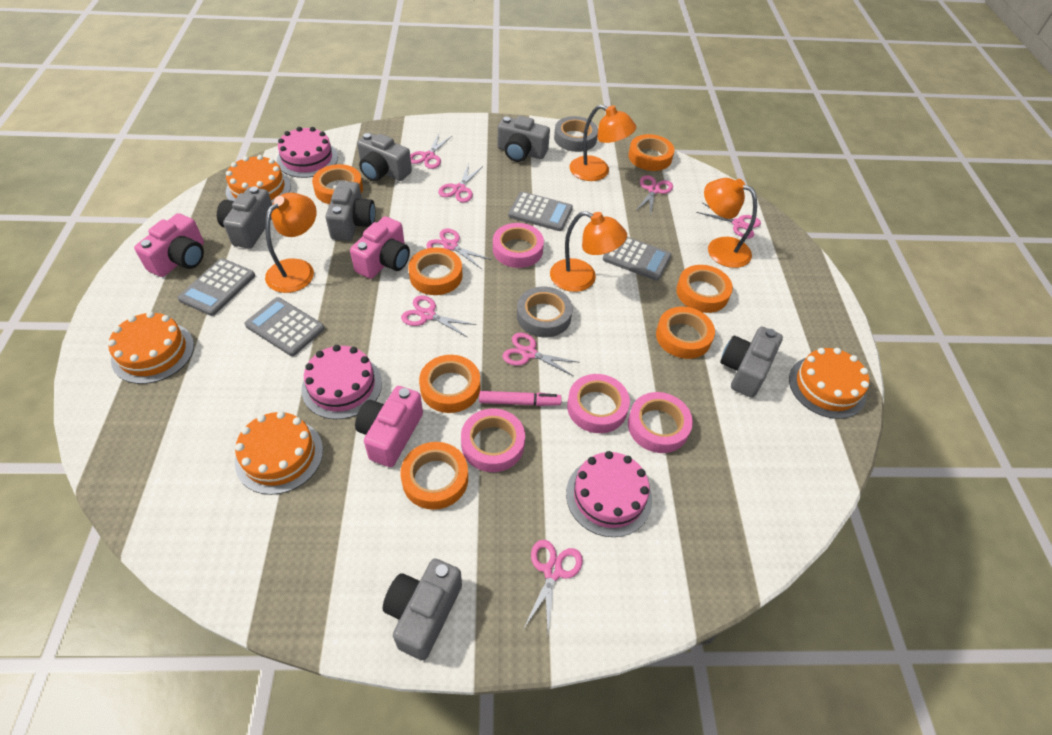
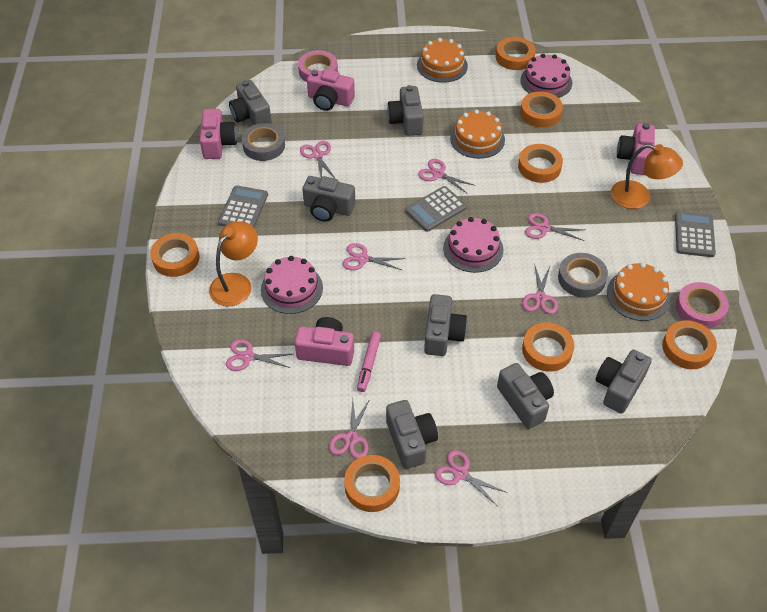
grey calculator: [178,258,255,316] [244,297,325,356] [508,192,573,231] [603,237,672,281] = 4 -> [218,185,268,227] [405,186,467,232] [675,211,716,257] = 3
grey camera: [217,186,272,249] [325,181,375,241] [357,133,412,181] [382,558,462,660] [497,116,550,162] [720,327,783,398] = 6 -> [229,80,272,125] [303,176,355,222] [386,400,438,469] [387,85,424,136] [424,294,467,356] [497,363,554,429] [596,350,652,414] = 7
orange cake: [108,311,194,384] [226,155,291,204] [235,411,323,495] [789,348,869,419] = 4 -> [417,38,468,83] [450,110,505,159] [607,262,670,321] = 3
orange lamp: [265,193,317,293] [550,211,627,292] [569,104,636,181] [704,178,757,268] = 4 -> [209,221,258,306] [611,144,683,209] = 2
pink camera: [134,213,204,277] [350,216,410,279] [355,386,423,467] = 3 -> [200,109,237,159] [295,317,354,366] [307,69,355,111] [617,123,655,175] = 4
pink tape: [461,408,525,472] [493,223,544,268] [567,374,630,433] [628,392,693,453] = 4 -> [298,50,338,82] [676,282,729,329] = 2

